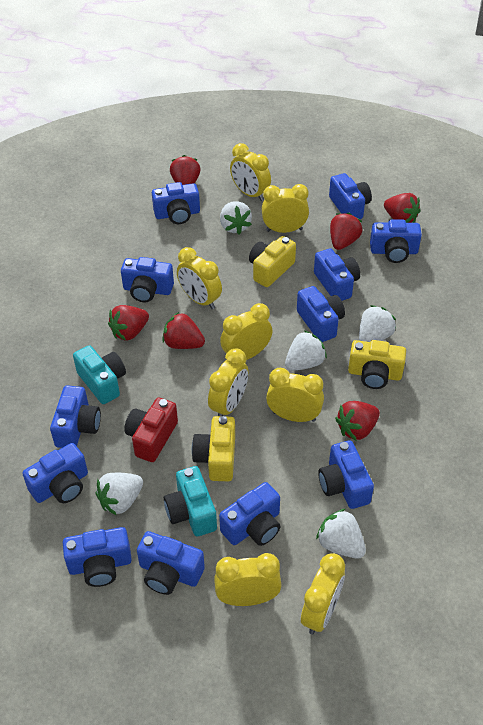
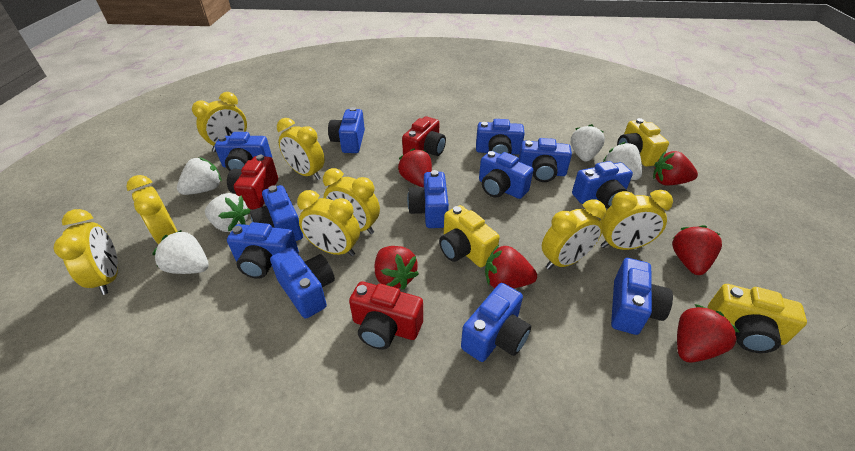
red camera: [124,397,178,462] = 1 -> [227,155,278,210] [349,281,423,350] [402,116,446,156] = 3
turquoise camera: [73,345,126,404] [164,466,217,536] = 2 -> none = 0

